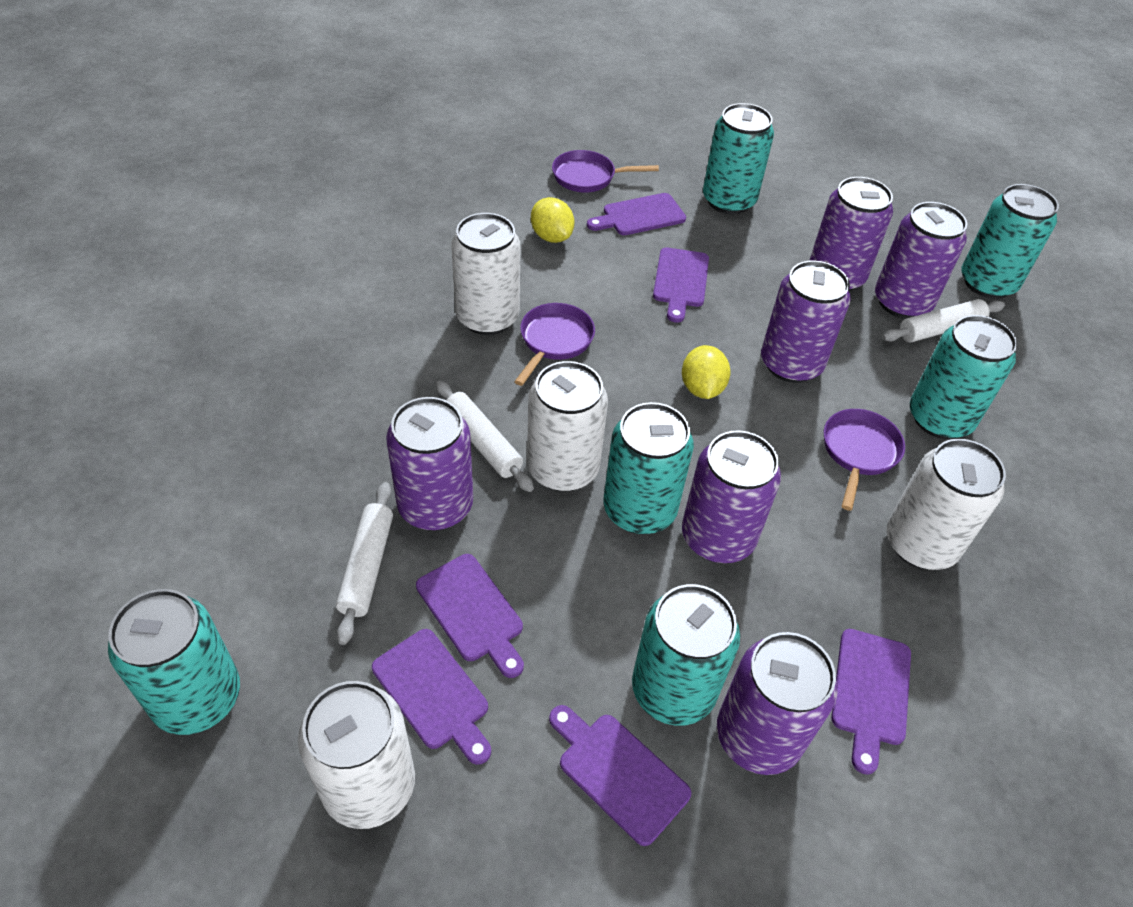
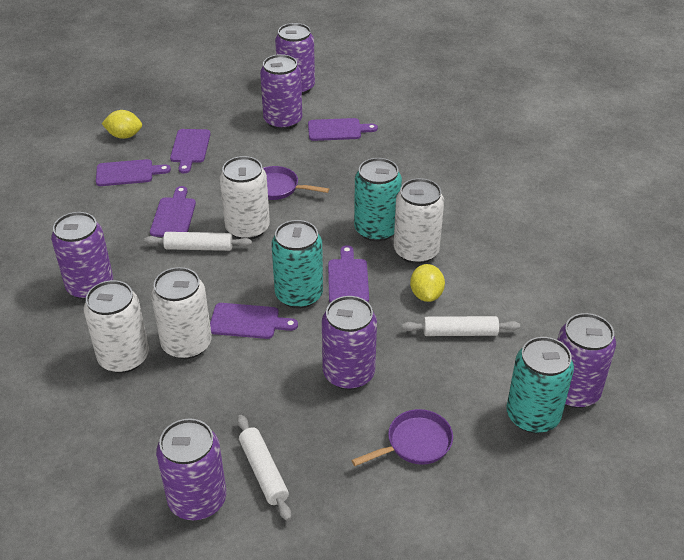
purple pan: [514,303,595,386] [552,150,659,193] [823,409,905,511] = 3 -> [263,166,329,200] [351,409,453,466] = 2
turquoise can: [108,589,240,735] [603,402,694,534] [632,584,740,726] [703,103,774,214] [910,315,1018,439] [961,184,1059,299] = 6 -> [272,220,323,309] [354,158,402,242] [506,337,574,433] = 3

